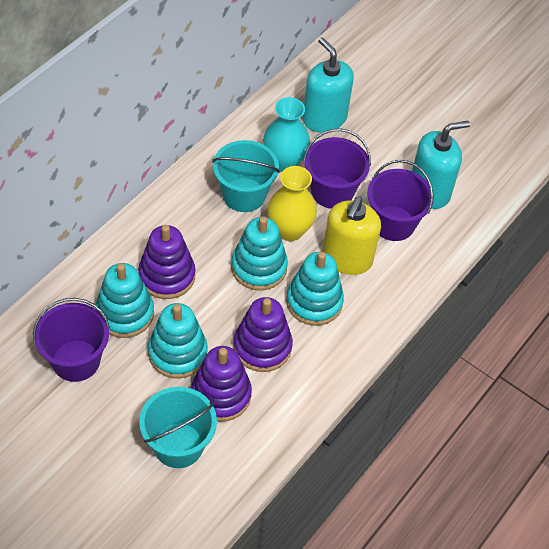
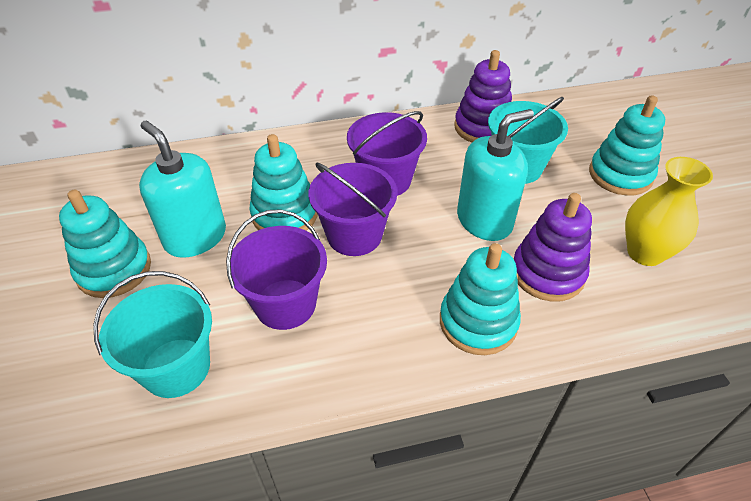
purple stacking toy: [138,225,195,299] [191,346,252,422] [234,297,293,372] = 3 -> [454,50,512,142] [514,193,592,302] = 2
turquoise vase: [263,97,310,172] = 1 -> none = 0
yellow soap dispenser: [322,196,381,275] = 1 -> none = 0

